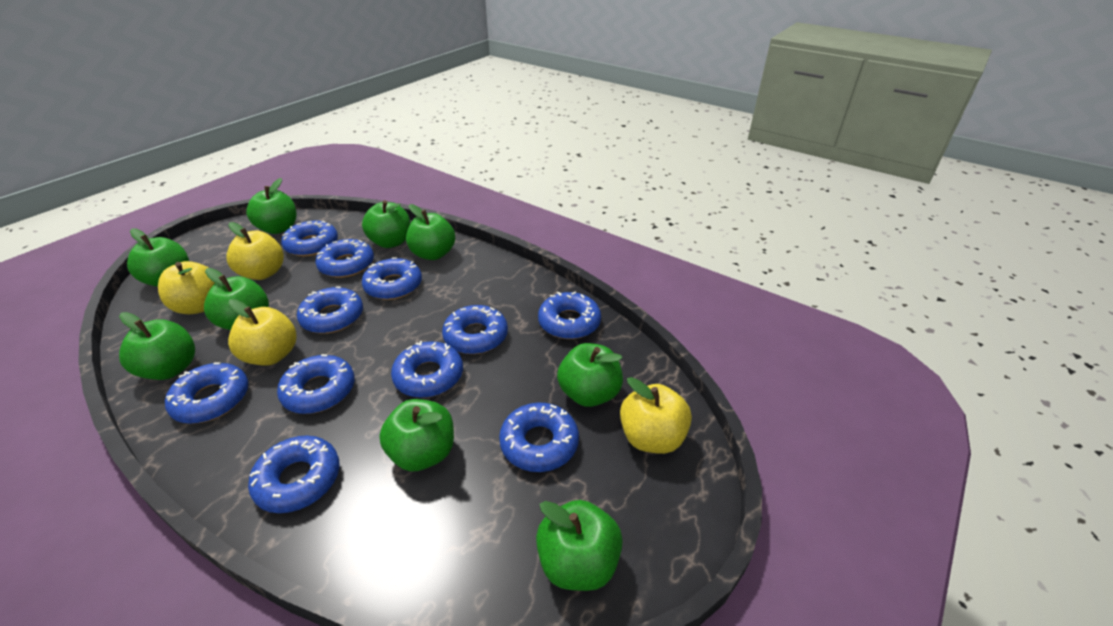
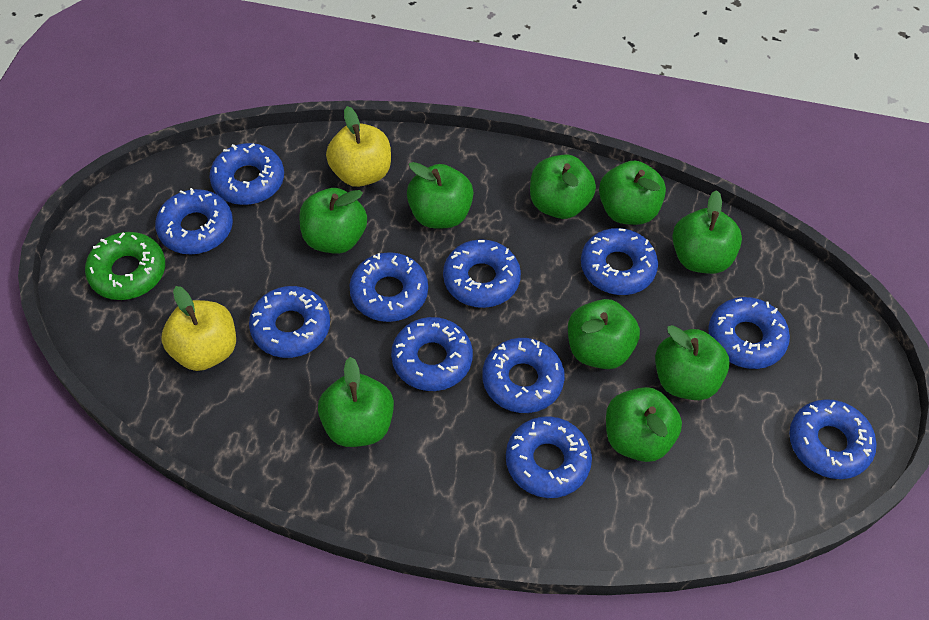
green donut: none = 0 -> [85,232,165,300] = 1
yellow apple: [158,261,215,314] [226,222,284,280] [228,299,296,366] [620,377,692,454] = 4 -> [161,286,236,371] [326,106,391,187] = 2

